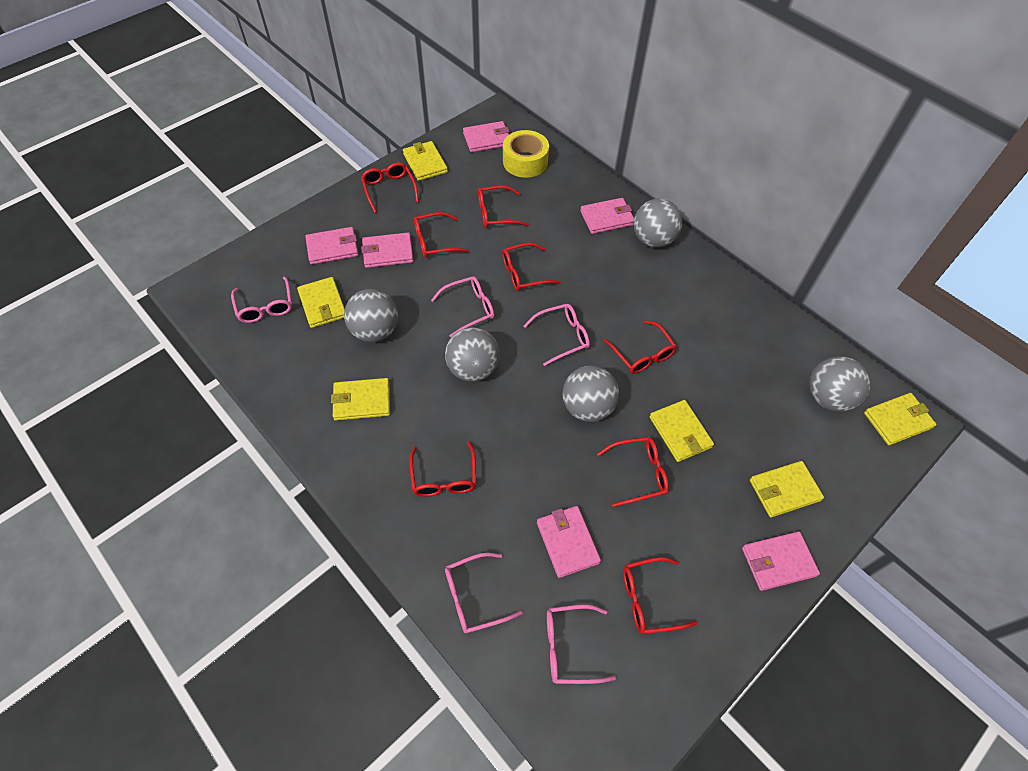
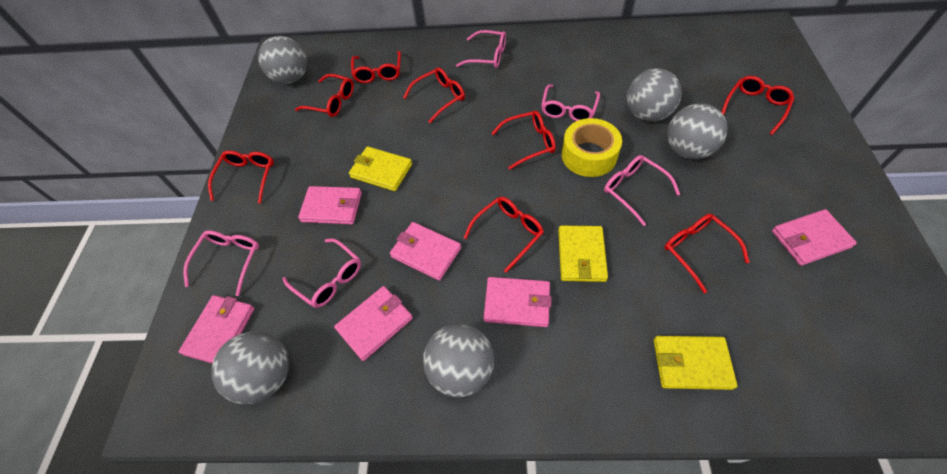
yellow wallet: [297,277,345,328] [331,378,390,421] [403,141,448,181] [650,400,714,462] [750,461,824,518] [864,393,936,445] = 6 -> [349,146,412,191] [558,226,608,282] [654,336,737,390] = 3

